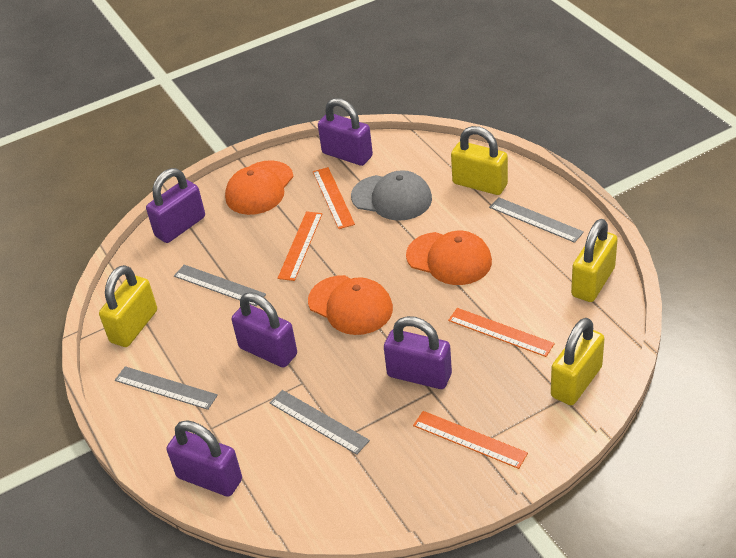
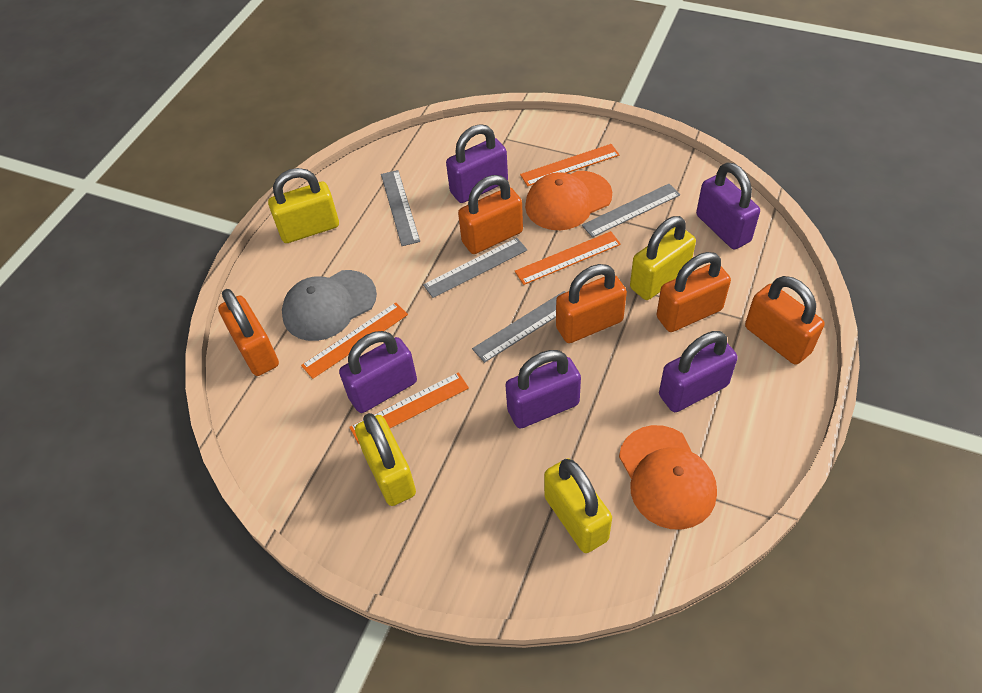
orange cap: [225,160,294,215] [308,275,393,335] [406,231,492,285] = 3 -> [525,171,612,230] [619,425,717,530] = 2
orange padlock: none = 0 -> [218,289,279,376] [458,175,523,254] [556,264,627,343] [656,252,731,332] [745,276,825,365] = 5

